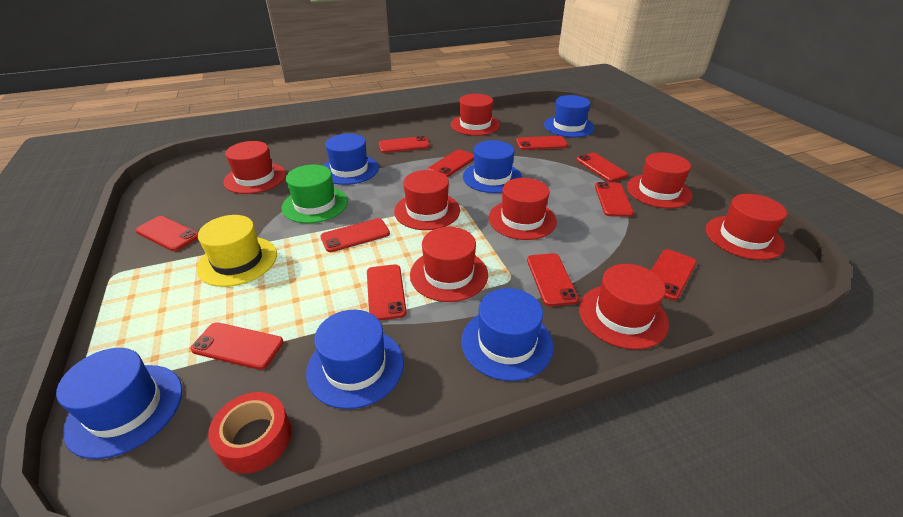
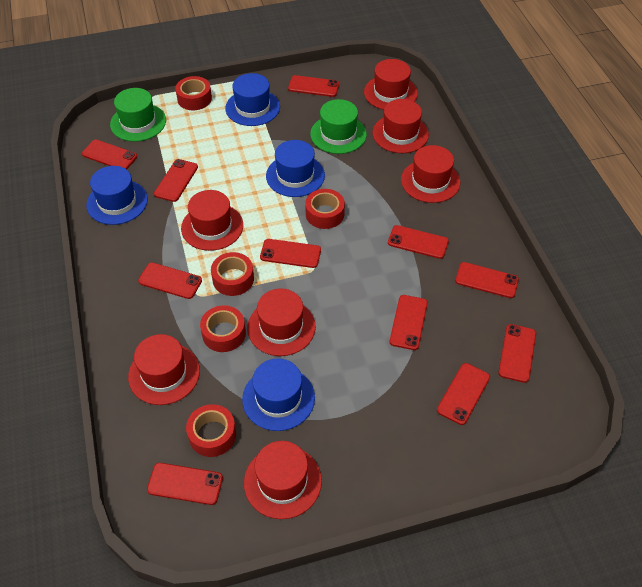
blue hat: [56,348,182,459] [306,310,404,409] [323,133,379,185] [461,288,554,381] [463,140,522,193] [544,95,595,137] = 6 -> [86,166,148,225] [225,73,280,126] [242,358,315,431] [266,140,325,197] = 4
green hat: [281,165,348,223] = 1 -> [110,88,166,142] [310,99,367,154] = 2
red hat: [223,141,286,194] [394,170,460,230] [410,227,488,302] [451,94,500,136] [489,178,557,240] [579,264,669,349] [627,152,692,208] [706,194,787,260] = 8 -> [128,334,200,405] [181,190,243,251] [244,441,322,519] [247,289,316,356] [364,59,418,110] [373,99,429,153] [401,145,460,203] = 7
red tape: [208,392,291,474] = 1 -> [175,76,212,110] [186,404,236,457] [200,305,246,352] [211,252,254,296] [305,189,345,229] = 5
yellow hat: [197,215,277,287] = 1 -> none = 0

